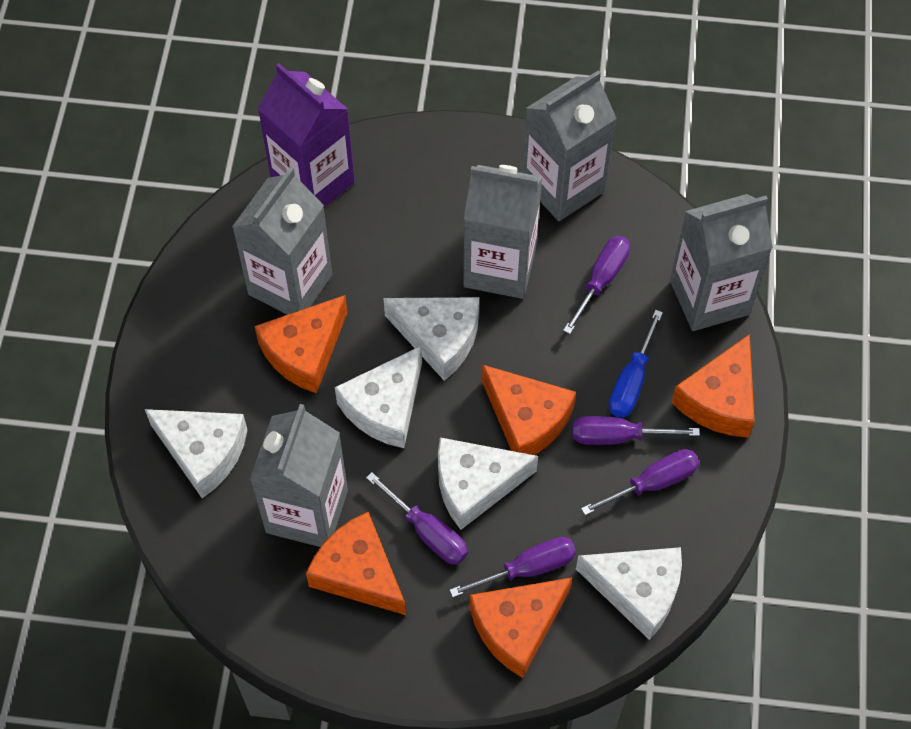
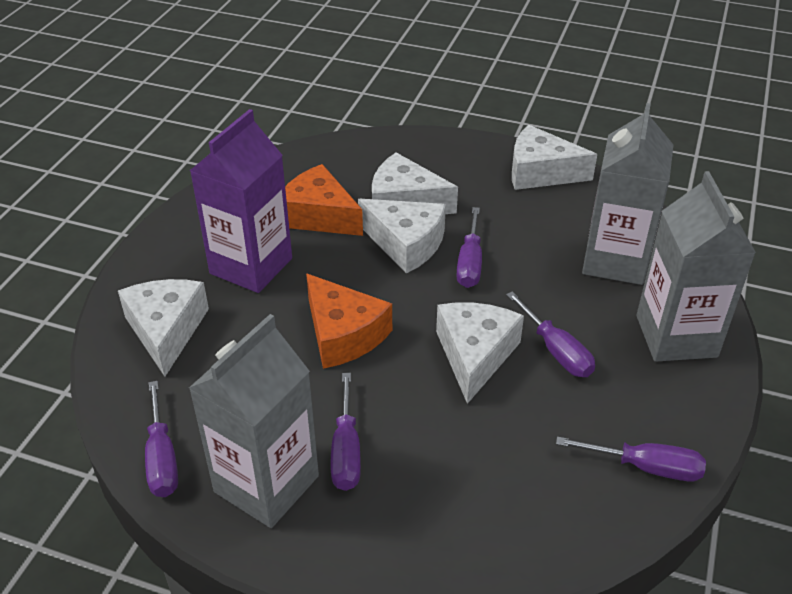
blue screwdriver: [609,310,663,418] = 1 -> none = 0
grey carton: [232,167,332,315] [250,404,348,547] [464,165,542,299] [523,71,617,221] [670,194,773,331] = 5 -> [189,314,319,528] [582,103,673,285] [636,171,756,362] = 3
orange cheese: [255,295,348,393] [306,512,406,615] [470,578,572,678] [482,365,576,455] [671,334,755,438] = 5 -> [285,164,363,236] [306,273,392,369] = 2

